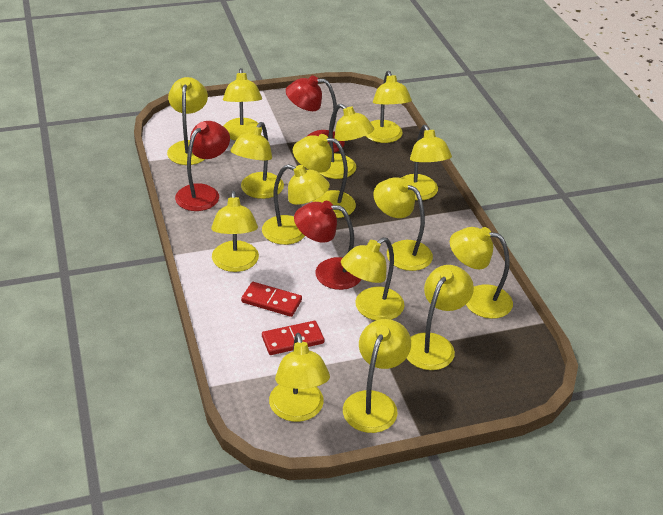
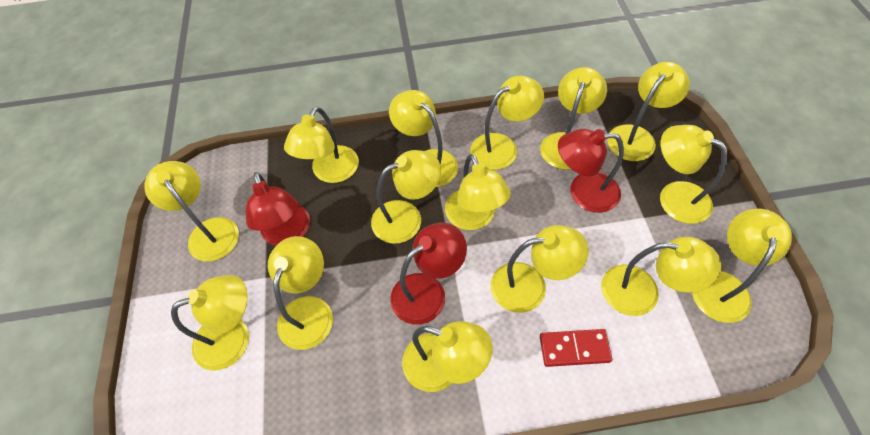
red domino: [241,282,302,317] [262,321,324,355] = 2 -> [540,329,612,367] = 1

